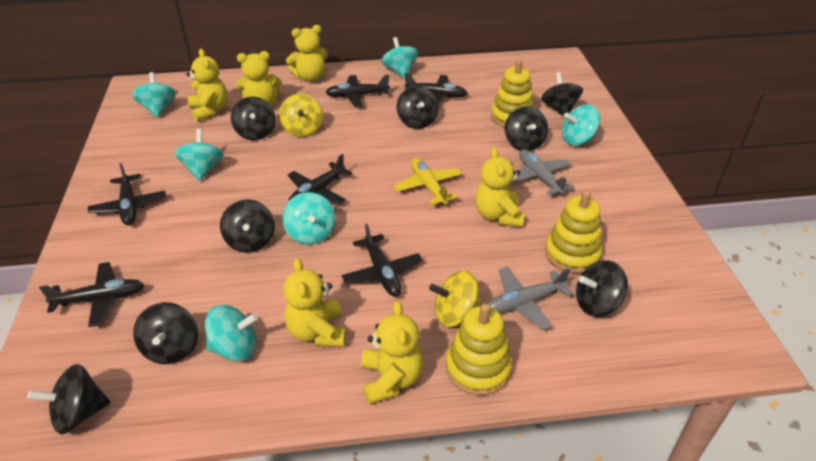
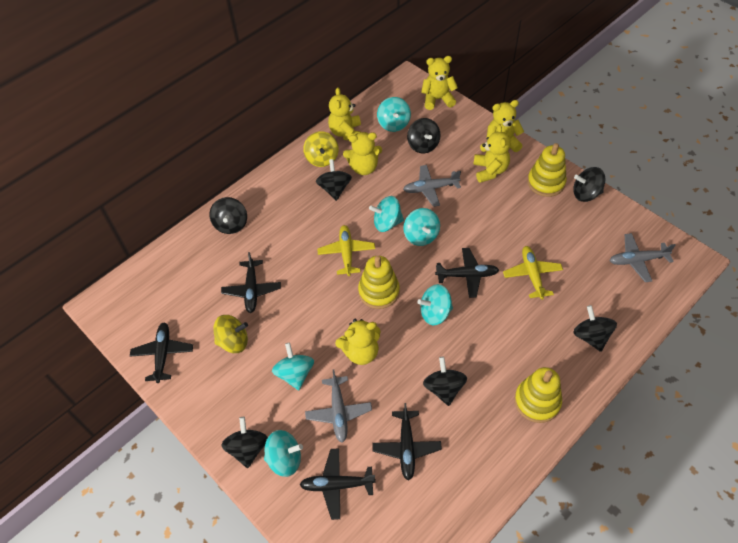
black plane: [39,262,144,327] [88,163,166,225] [288,154,352,204] [326,75,390,107] [342,224,423,297] [405,73,467,104] = 6 -> [130,322,193,383] [221,252,281,313] [299,448,376,520] [372,403,442,481] [435,248,499,298] = 5
black spinning top: [27,364,111,435] [133,302,198,364] [220,200,275,253] [231,97,276,140] [397,86,438,129] [505,106,548,151] [541,72,583,116] [576,260,628,317] = 8 -> [209,197,247,234] [221,417,268,468] [316,159,352,201] [407,118,440,153] [423,357,467,406] [573,167,605,202] [573,305,617,352] = 7
grey plane: [487,267,574,330] [512,149,574,195] = 2 -> [305,370,372,443] [403,165,461,207] [609,233,676,282] = 3
yellow plane: [393,158,462,205] = 1 -> [318,225,375,276] [503,246,563,300] = 2

